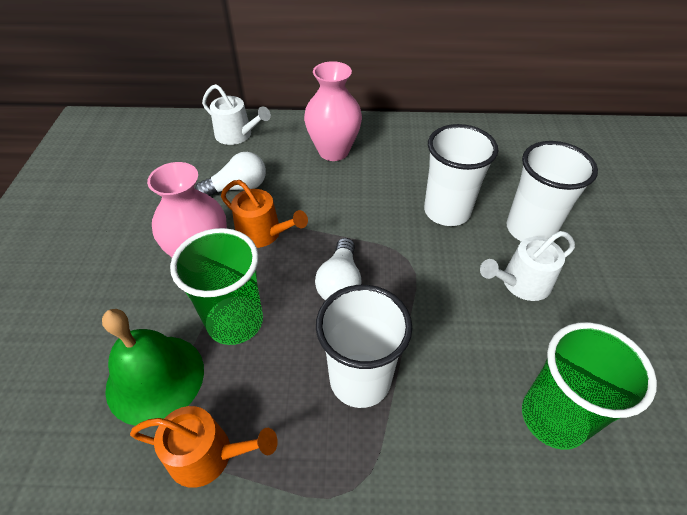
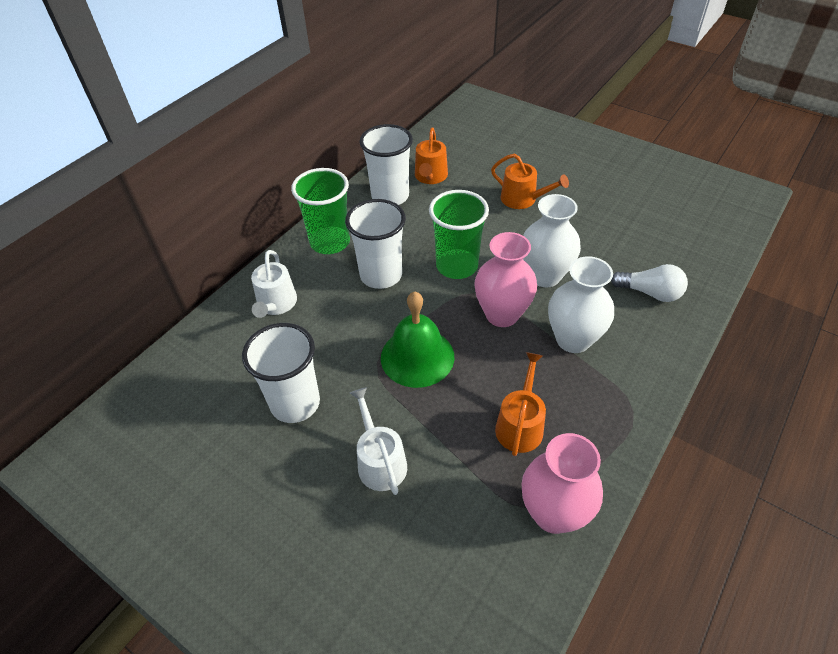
orange watering can: [130,406,278,488] [221,180,308,248] = 2 -> [415,128,448,184] [491,154,569,209] [495,352,546,456] = 3
white light bulb: [195,152,266,196] [315,238,362,301] = 2 -> [611,264,688,302] = 1
white vase: none = 0 -> [523,194,581,287] [548,256,614,353] = 2

